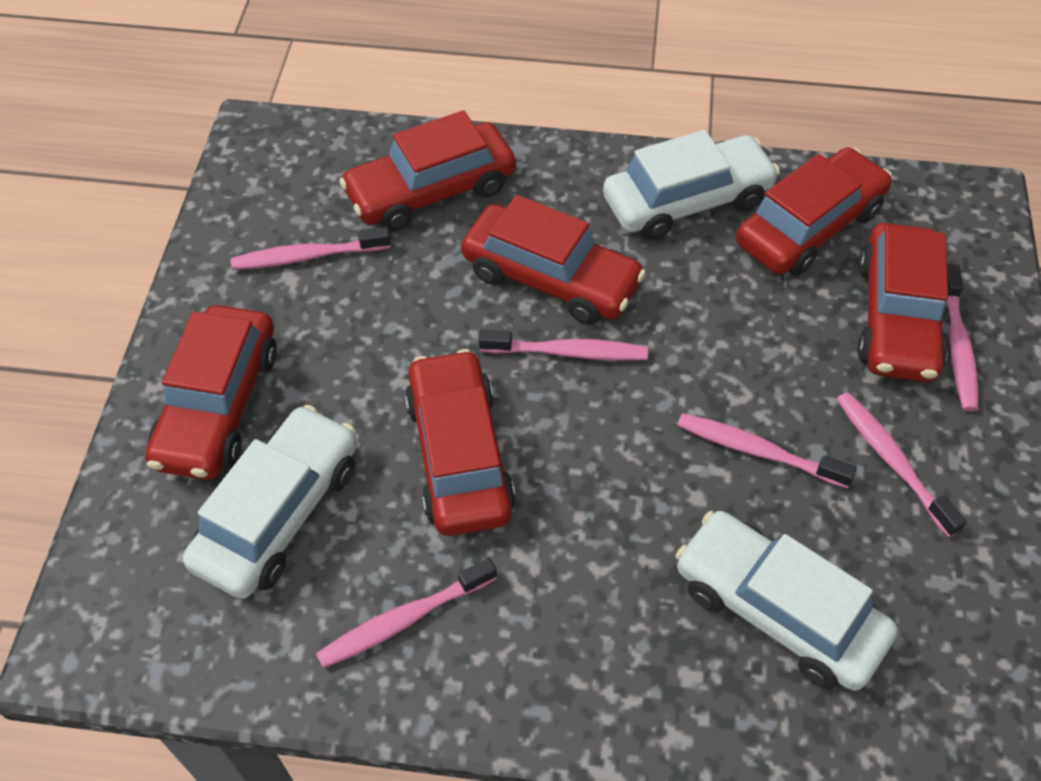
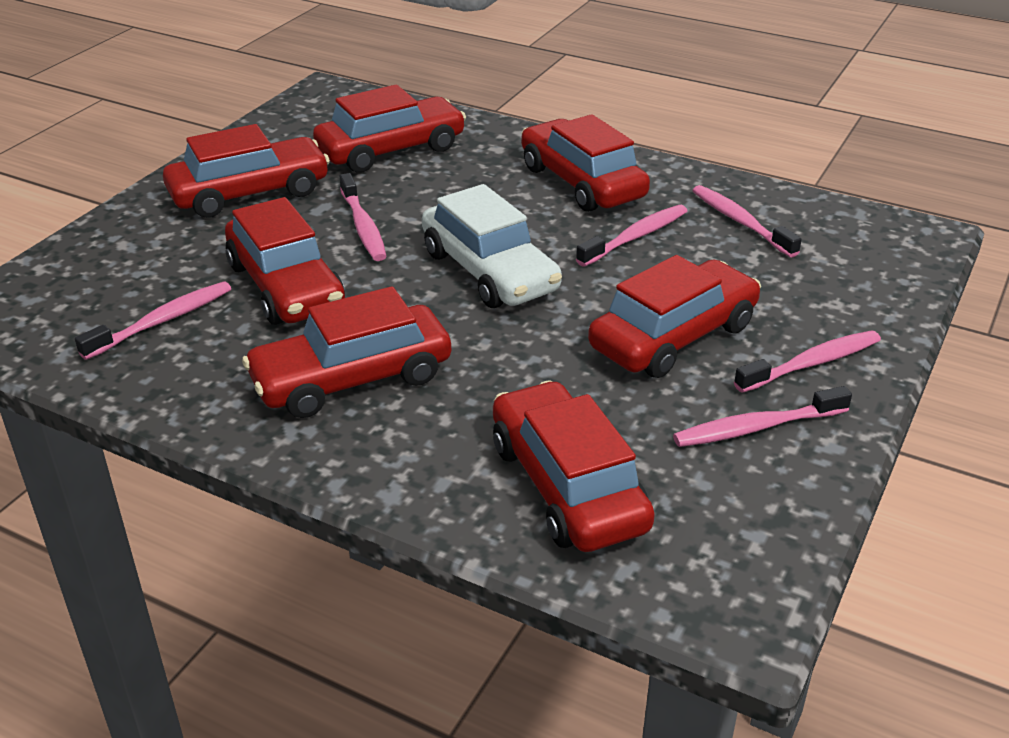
red car: [145,305,277,480] [339,110,516,231] [405,349,516,536] [461,195,646,325] [736,147,892,276] [857,223,948,382] = 6 -> [163,124,330,218] [225,197,345,325] [242,286,451,418] [313,85,466,173] [493,380,655,552] [521,114,650,212] [588,255,761,378] = 7
white car: [183,405,357,599] [603,130,780,240] [675,511,897,691] = 3 -> [422,184,562,308] = 1

